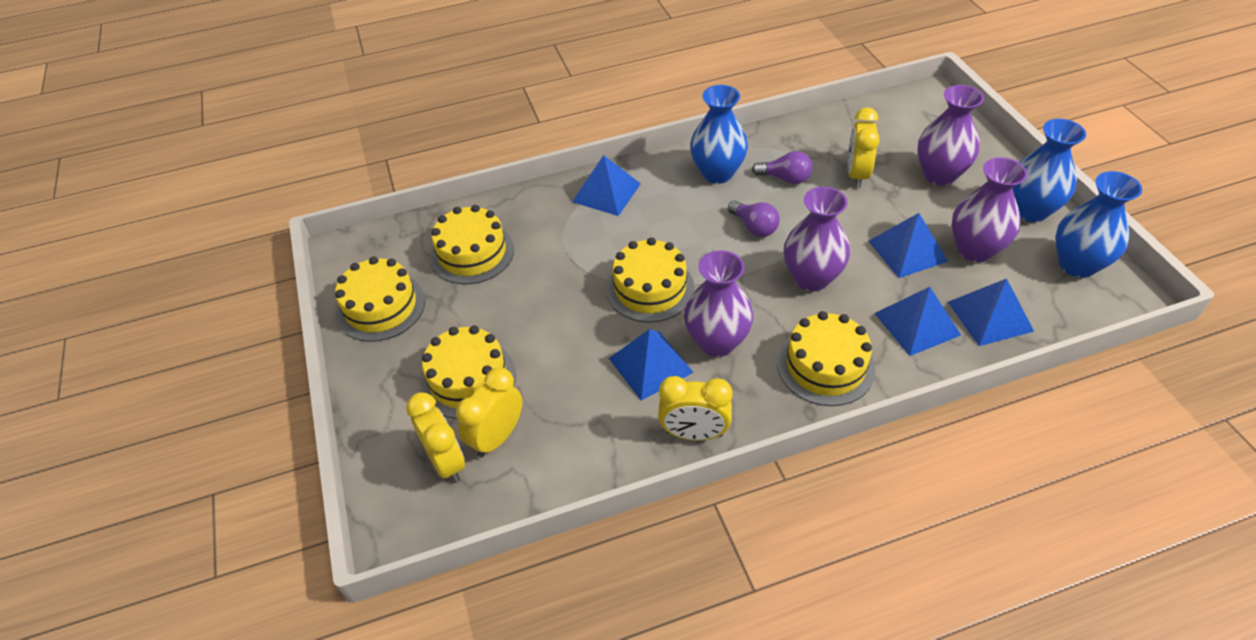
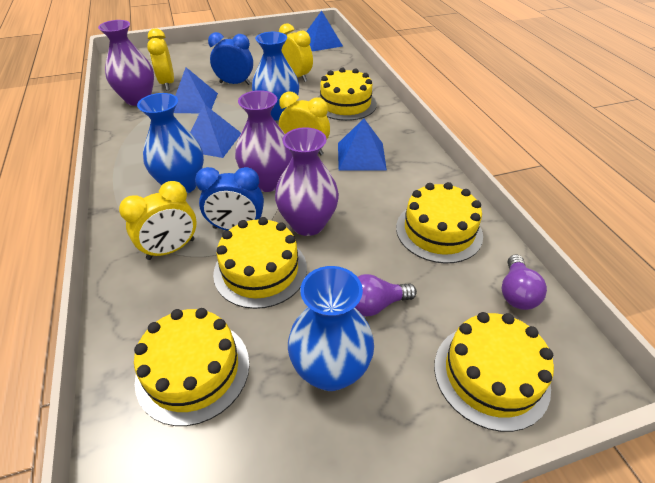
blue clock: none = 0 -> [195,167,264,231] [208,32,253,85] = 2
blue pyramid: [572,155,641,216] [609,329,694,401] [868,213,948,278] [874,287,961,356] [948,279,1034,346] = 5 -> [174,67,218,113] [190,104,241,158] [306,11,343,51] [338,118,387,171] = 4
purple vase: [684,250,754,357] [784,187,850,292] [917,85,984,186] [952,157,1027,262] = 4 -> [98,20,154,106] [235,90,293,192] [275,127,339,236] = 3

